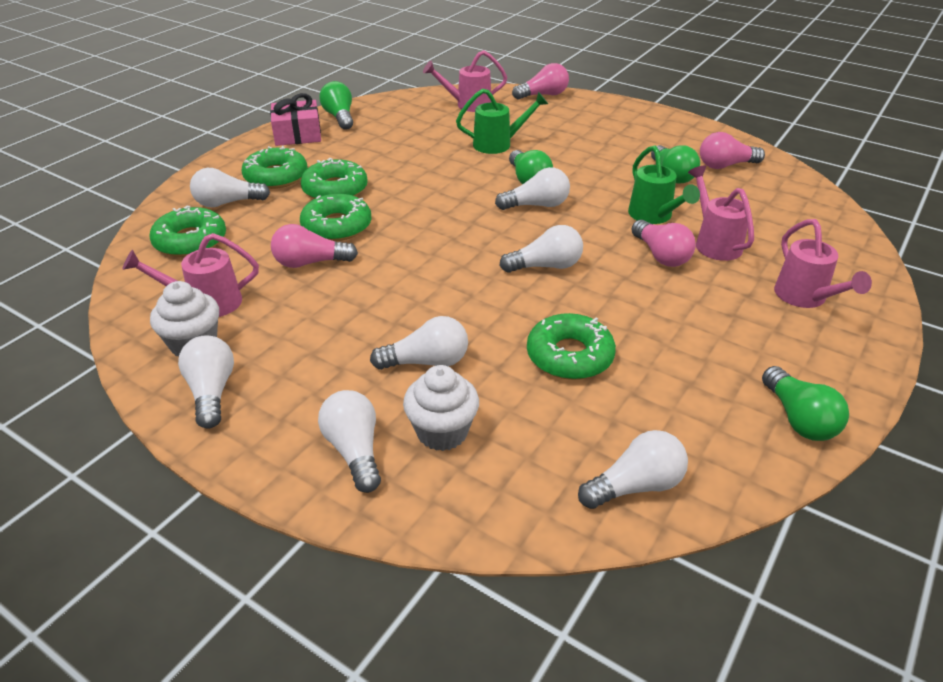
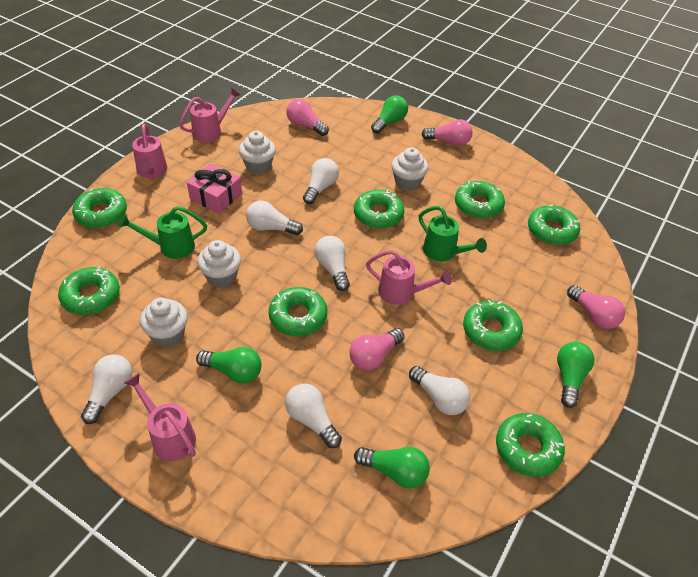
green donut: [149,205,226,257] [241,146,307,189] [300,194,372,241] [301,158,368,199] [527,313,616,380] = 5 -> [58,266,120,315] [72,188,127,228] [269,287,327,336] [354,190,404,229] [455,181,505,219] [463,299,523,351] [496,413,565,477] [528,205,580,245] = 8
white cupcake: [150,281,219,356] [403,365,479,451] = 2 -> [140,298,188,347] [197,240,241,288] [239,131,276,175] [391,147,429,191] = 4
white light bulb: [178,335,234,429] [190,168,270,207] [318,390,381,493] [370,316,468,370] [495,167,570,210] [499,225,583,273] [578,430,688,509] = 7 -> [81,354,132,424] [246,201,303,235] [285,384,342,448] [303,158,339,204] [314,236,350,291] [409,366,470,415] = 6

